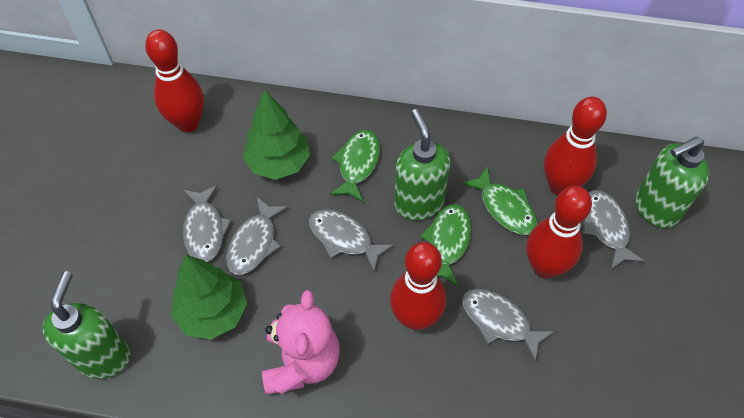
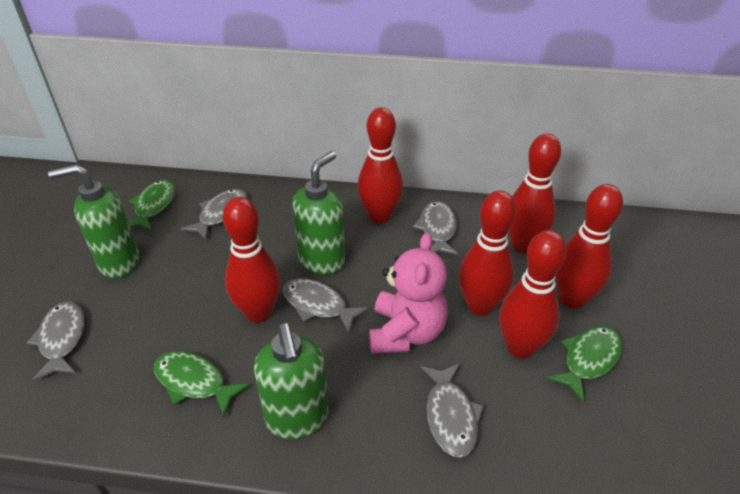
green tree: [171,255,247,339] [243,89,310,180] = 2 -> none = 0
red bowling pin: [145,29,204,132] [390,242,446,330] [526,186,592,279] [544,97,607,195] = 4 -> [222,197,281,323] [357,107,403,224] [459,190,516,316] [499,230,567,359] [508,133,561,253] [555,184,623,309] = 6

